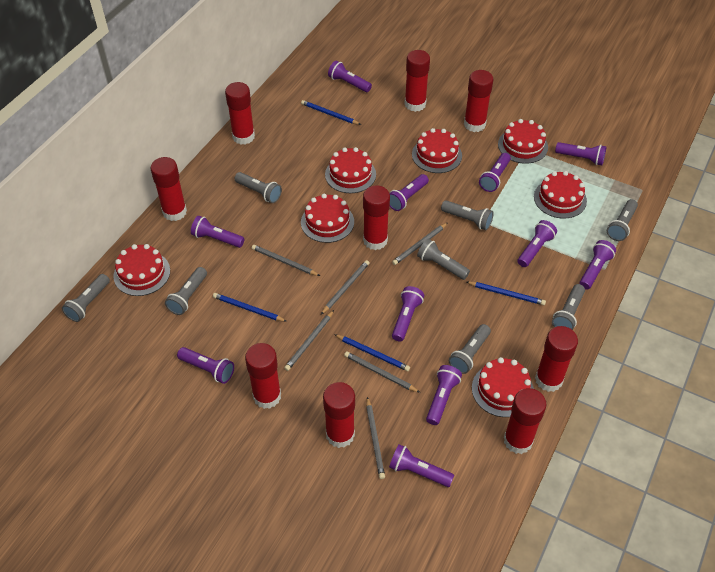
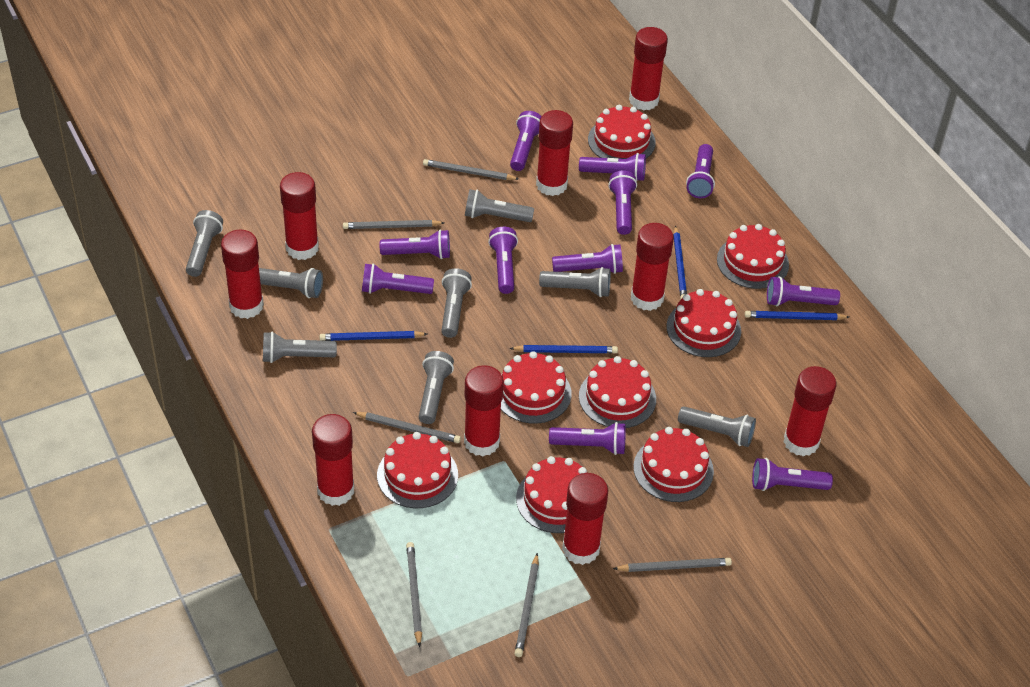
red cake: [113,244,170,296] [301,194,354,243] [325,147,376,193] [412,128,462,173] [472,357,534,417] [498,119,548,164] [534,171,587,219] = 7 -> [377,432,458,508] [501,351,572,424] [516,456,587,533] [579,356,656,428] [588,105,656,159] [633,427,714,502] [666,289,741,357] [717,224,789,289] = 8

